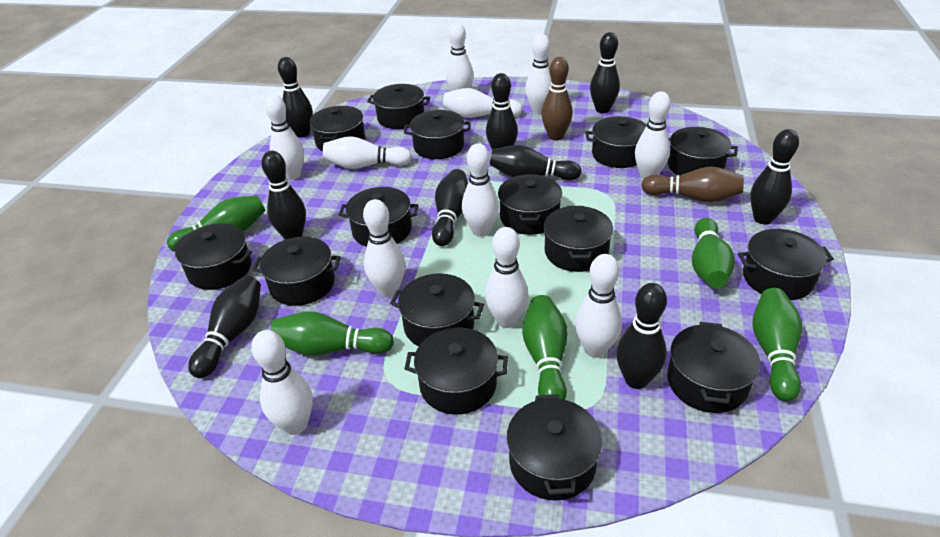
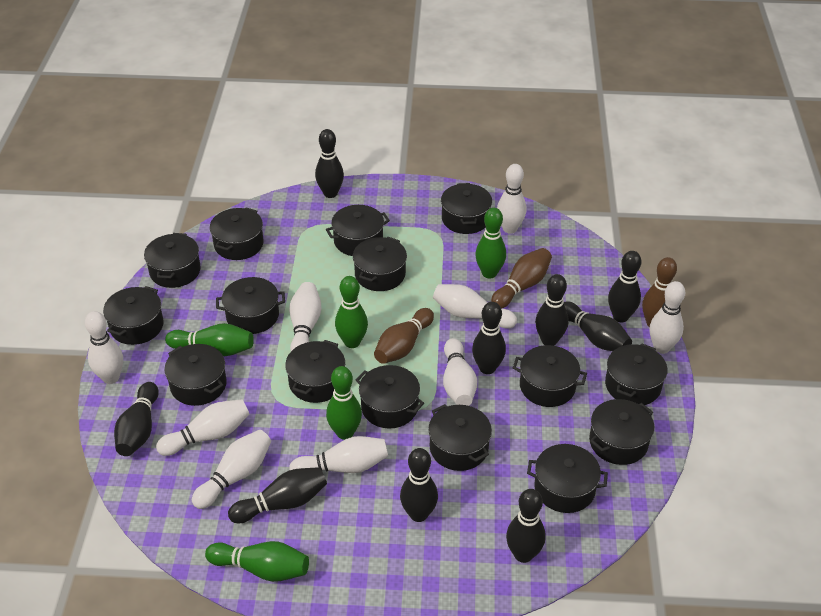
brown bowling pin: [541,57,573,140] [641,167,744,202] = 2 -> [374,308,434,364] [491,248,552,308] [642,257,677,327] = 3
white bowling pin: [251,330,313,435] [265,94,304,180] [323,136,412,169] [363,199,405,297] [443,88,522,118] [446,22,474,91] [462,143,499,237] [485,227,529,328] [525,34,552,114] [575,254,622,358] [635,91,671,179] = 11 -> [85,311,123,384] [156,399,249,456] [192,430,271,509] [289,282,322,351] [289,436,388,473] [433,284,517,329] [443,338,477,406] [497,164,526,234] [650,281,685,354] = 9

